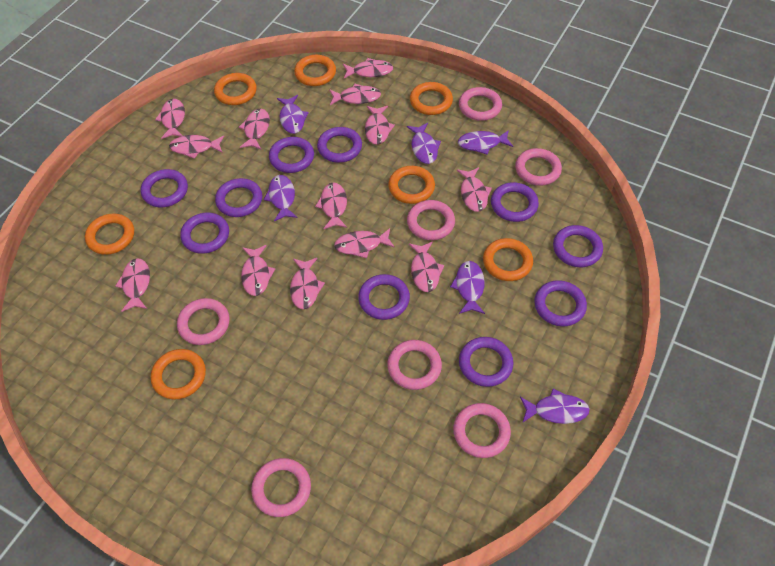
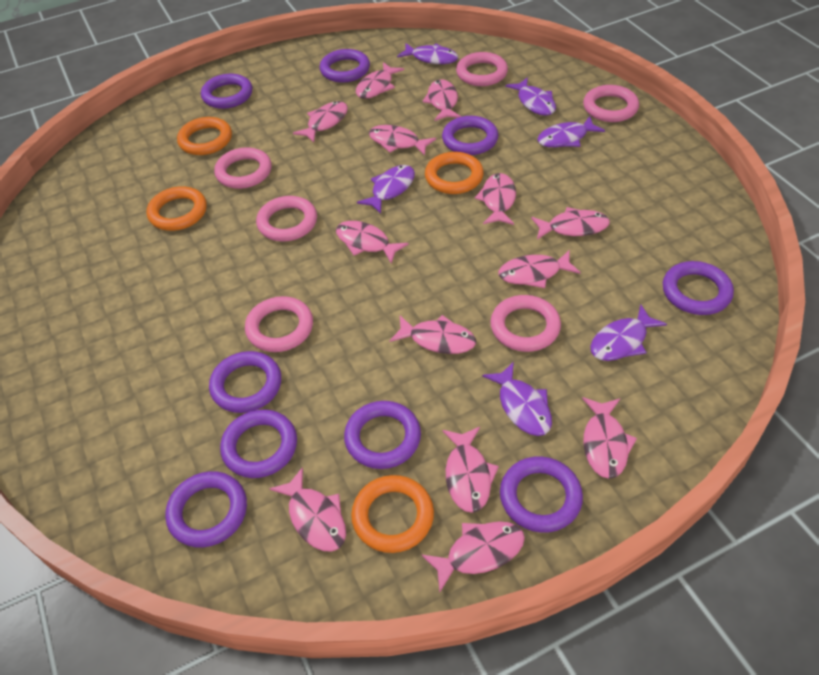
orange ring: [85,214,134,255] [151,349,206,400] [214,73,257,105] [294,55,336,86] [388,166,435,204] [410,82,453,115] [483,238,533,281] = 7 -> [147,186,207,231] [177,117,232,155] [351,475,434,553] [425,152,484,194] = 4
pink ring: [177,298,230,345] [251,458,311,517] [387,340,442,390] [407,200,455,240] [453,403,511,458] [459,87,502,121] [515,148,562,186] = 7 -> [214,147,271,189] [245,296,313,352] [256,196,317,241] [456,52,508,86] [490,295,561,352] [583,85,639,122] = 6
purple ring: [141,169,188,207] [180,213,229,254] [215,178,262,217] [269,137,314,173] [317,127,362,163] [358,274,410,320] [459,337,513,387] [491,182,539,222] [534,280,587,326] [553,225,603,267] = 10 -> [165,471,247,548] [201,74,252,109] [209,351,281,413] [220,409,297,478] [320,49,370,83] [344,401,421,469] [442,116,498,155] [500,457,583,533] [663,261,734,315] = 9

